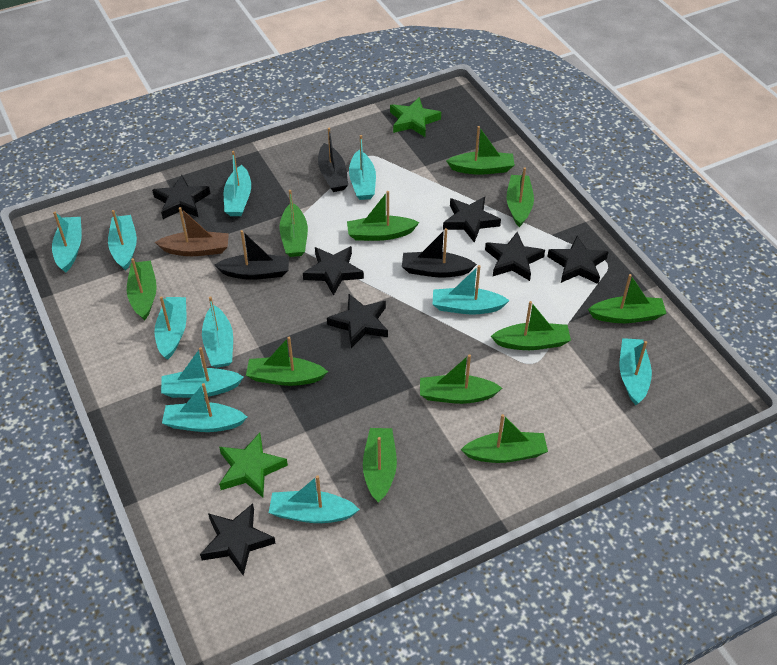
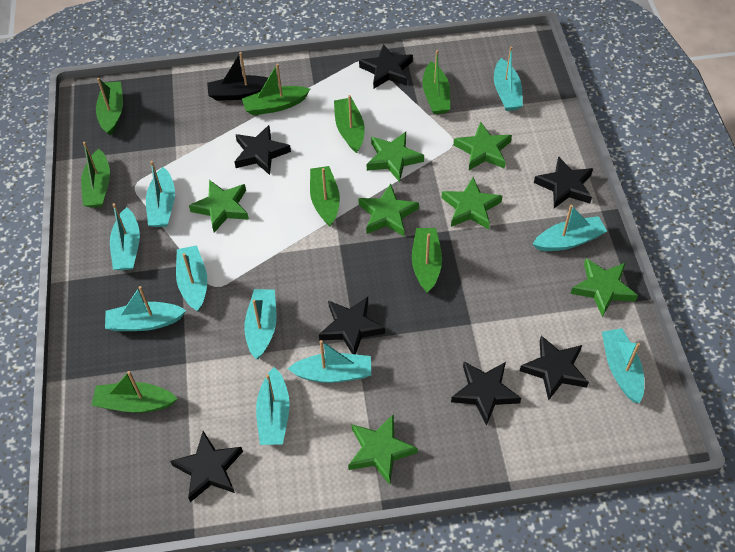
black boat: [214,230,289,280] [318,128,348,192] [402,228,477,277] = 3 -> [207,52,268,101] = 1
brown boat: [155,207,229,256] = 1 -> none = 0
green boat: [127,258,157,320] [246,337,328,386] [279,190,308,257] [347,191,419,241] [363,428,397,503] [420,354,502,404] [446,126,515,175] [461,414,548,463] [491,301,571,350] [507,167,534,227] [588,274,667,323] = 11 -> [81,142,110,208] [91,371,178,413] [96,78,123,136] [242,63,310,116] [310,166,340,226] [334,95,365,153] [412,228,442,293] [422,50,450,114] = 8
green star: [219,433,288,498] [390,97,441,137] = 2 -> [189,180,249,233] [348,414,418,485] [358,183,419,236] [367,132,424,182] [441,177,502,230] [454,121,512,170] [570,258,638,317] = 7
turquoise boat: [52,212,82,273] [108,210,137,271] [154,296,186,360] [161,347,244,398] [162,383,247,432] [202,296,233,368] [224,151,251,216] [269,475,360,523] [349,135,376,200] [433,265,510,314] [620,338,652,405] = 11 -> [105,286,186,331] [110,203,140,270] [146,161,175,227] [176,245,207,312] [244,289,277,359] [256,367,290,445] [288,340,371,383] [494,46,523,111] [533,205,607,251] [602,328,644,403] = 10

